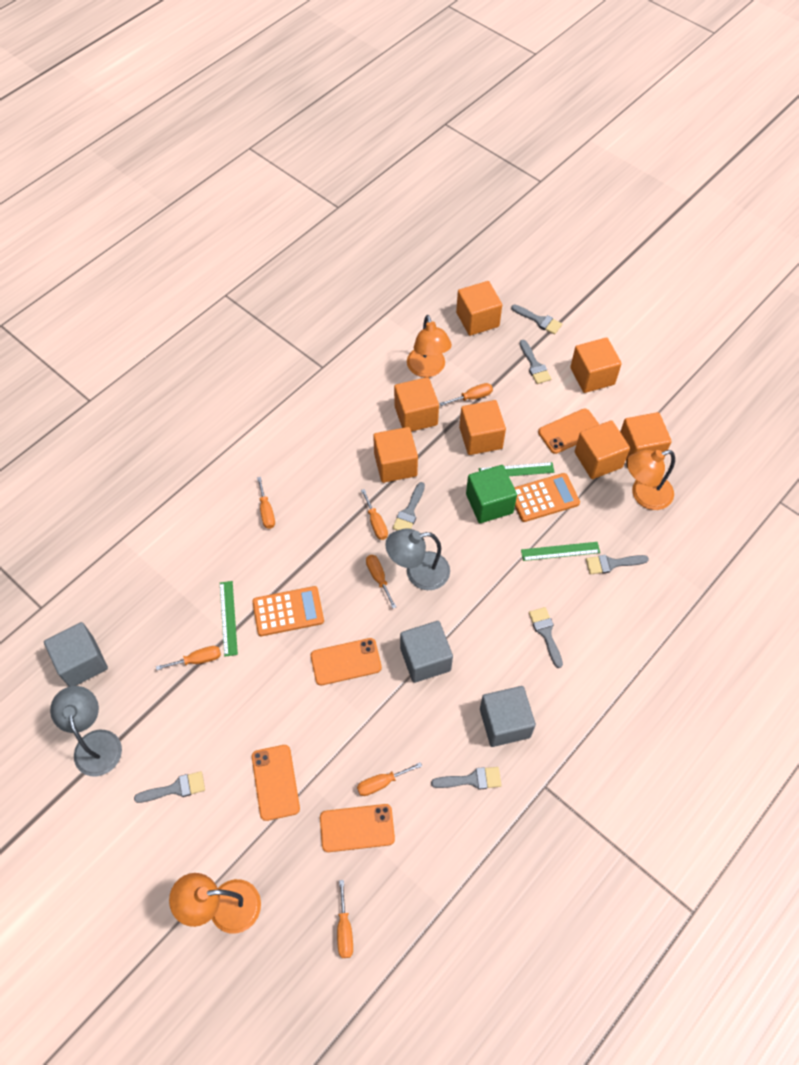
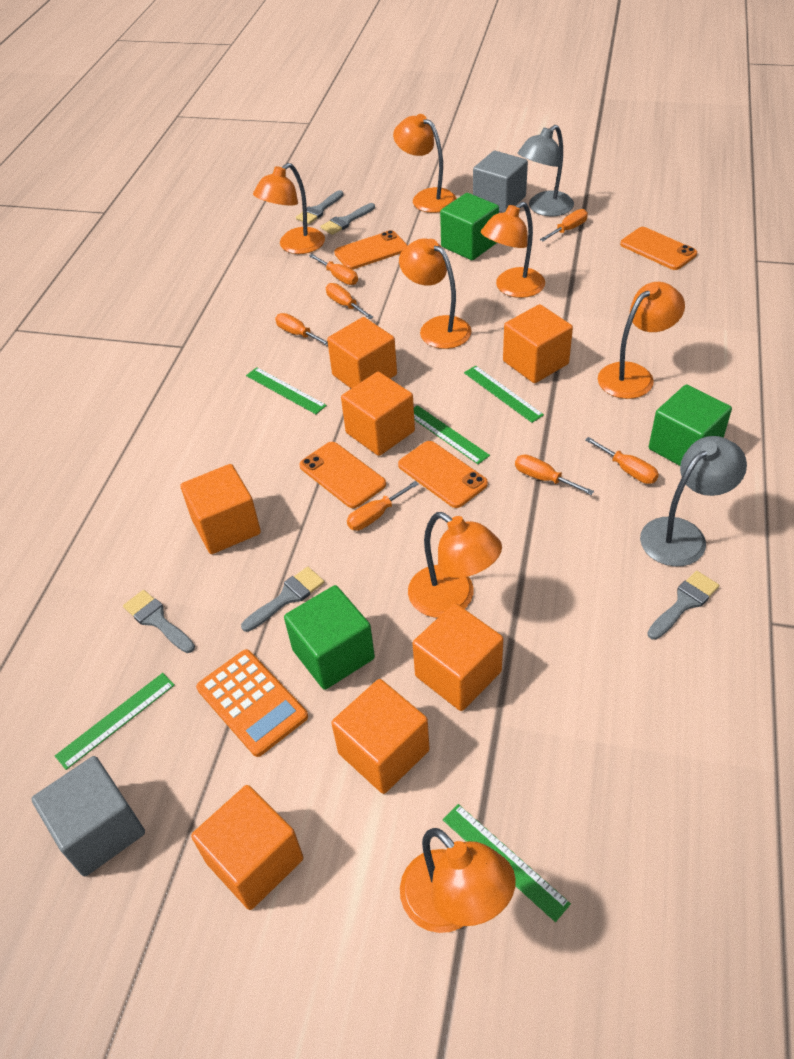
green cube: [466,465,517,523] = 1 -> [284,585,375,690] [440,193,499,260] [649,384,732,466] = 3
green ruler: [220,581,238,657] [479,462,554,476] [521,542,600,561] = 3 -> [55,673,175,770] [246,367,327,414] [414,405,490,464] [443,804,571,922] [464,366,544,423] = 5
grey brush: [134,771,205,803] [393,482,425,531] [431,767,502,790] [511,305,562,335] [520,340,551,384] [529,607,563,668] [586,555,649,574] = 7 -> [123,590,195,653] [241,567,324,632] [296,190,344,224] [320,203,375,235] [647,571,719,640] = 5
grey cube: [44,622,108,687] [400,621,453,683] [480,686,536,747] = 3 -> [31,756,145,877] [473,151,528,213] = 2
orange calculator: [252,586,324,636] [514,473,580,522] = 2 -> [196,649,308,757] = 1
orange lamp: [169,873,261,934] [407,315,452,377] [627,450,675,510] = 3 -> [253,163,325,254] [393,114,456,213] [399,238,471,349] [400,828,516,933] [408,512,502,618] [481,202,545,298] [598,282,685,399] = 7

